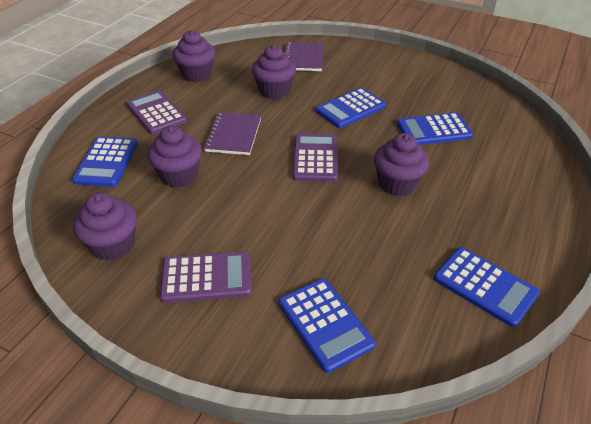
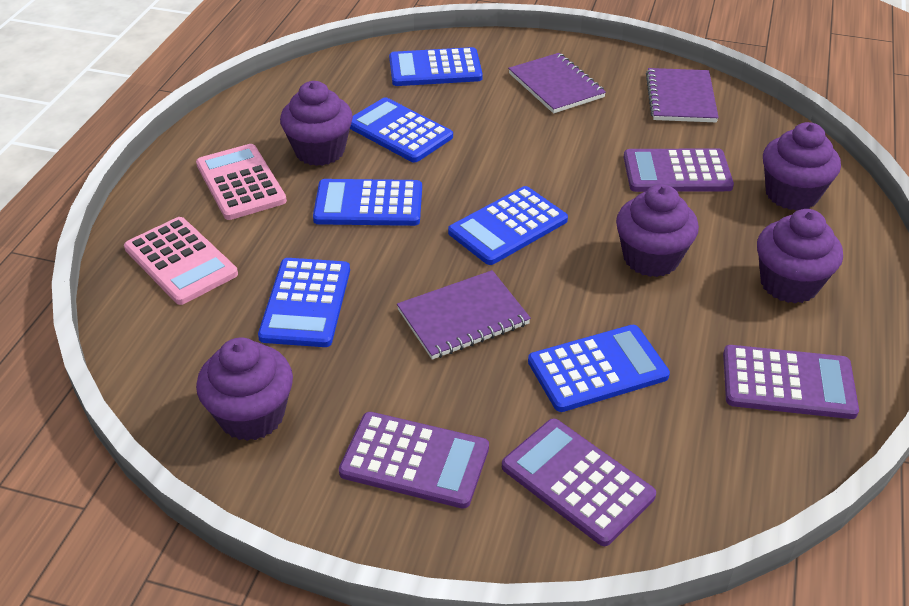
blue calculator: [72,137,137,187] [279,278,375,373] [316,88,386,128] [397,112,473,145] [434,247,539,327] = 5 -> [258,258,350,347] [313,179,422,226] [350,97,453,163] [389,47,483,86] [448,186,568,265] [528,325,670,412] = 6
pink calculator: none = 0 -> [124,217,238,305] [196,144,287,220] = 2
purple calculator: [126,90,187,134] [160,251,252,303] [293,133,338,182] = 3 -> [339,412,489,509] [502,418,656,546] [623,148,734,192] [723,345,859,419] = 4
purple notebook: [204,112,261,155] [284,42,323,71] = 2 -> [397,270,531,360] [508,53,606,113] [646,68,719,122] = 3

